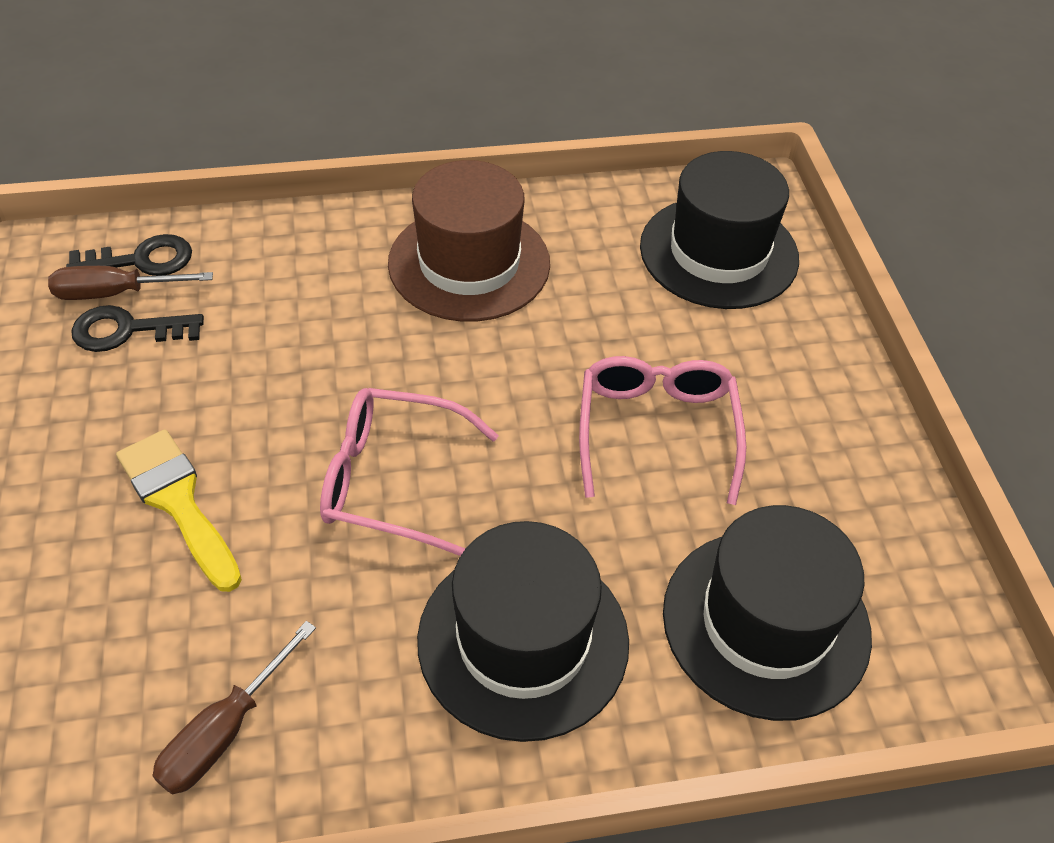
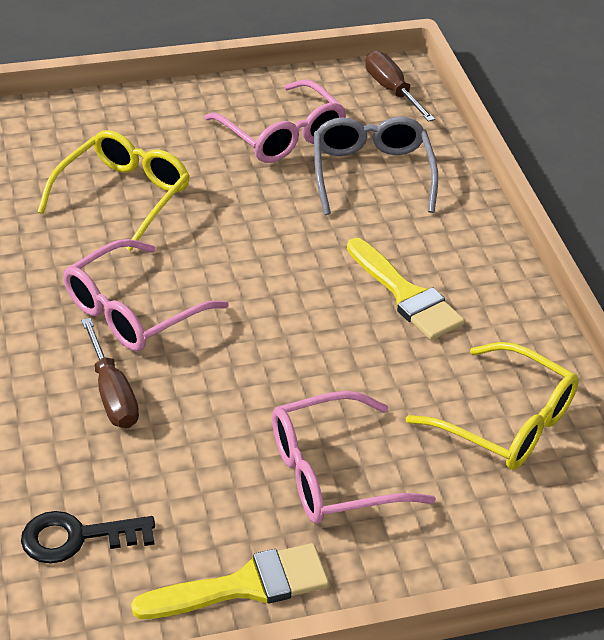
black hat: [417,521,629,742] [640,151,799,309] [663,505,872,721] = 3 -> none = 0
black key: [66,234,192,276] [71,305,204,352] = 2 -> [21,511,155,564] = 1
brown hat: [388,160,550,322] = 1 -> none = 0
grey glasses: none = 0 -> [314,117,438,215] = 1
pink glasses: [320,388,499,556] [579,356,746,505] = 2 -> [63,239,228,351] [204,79,347,163] [272,391,436,524] = 3
yellow brush: [116,429,242,592] = 1 -> [131,543,329,619] [347,238,465,340] = 2
yellow glasses: none = 0 -> [38,130,190,251] [406,342,579,470] = 2

